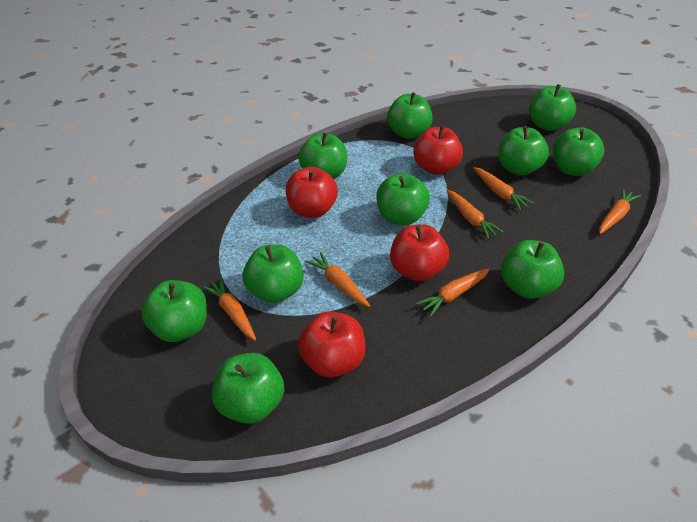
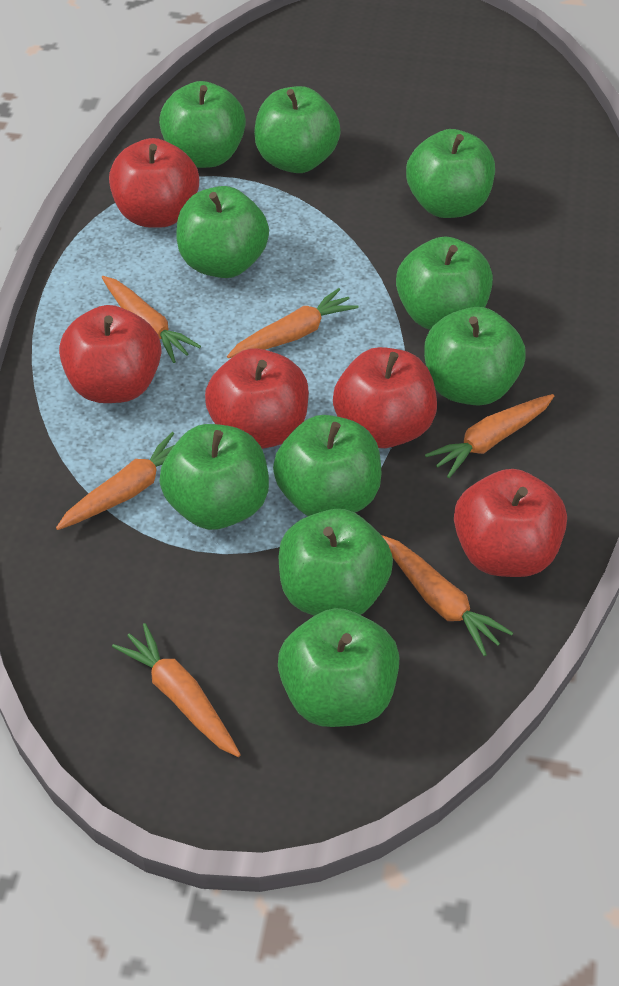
red apple: [286,166,338,218] [298,311,365,378] [390,224,449,281] [414,126,463,175] = 4 -> [59,305,162,403] [109,138,199,228] [205,348,309,449] [333,347,437,448] [454,469,567,577] = 5

